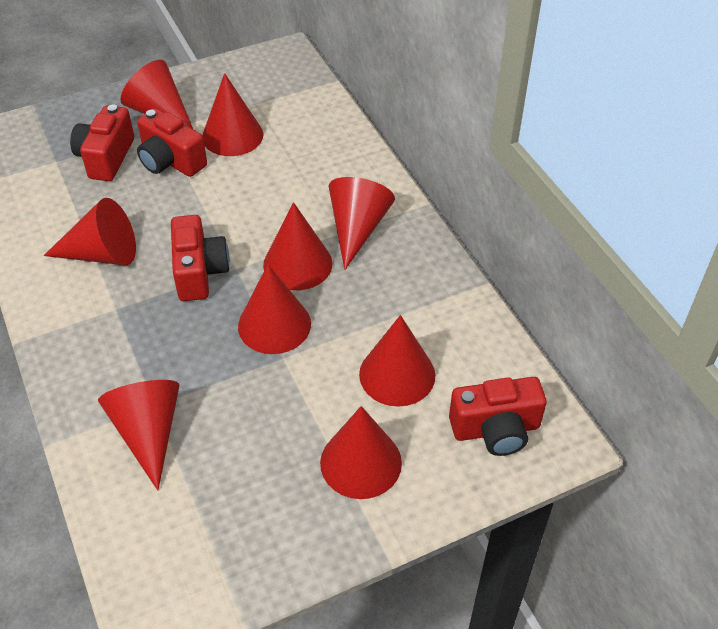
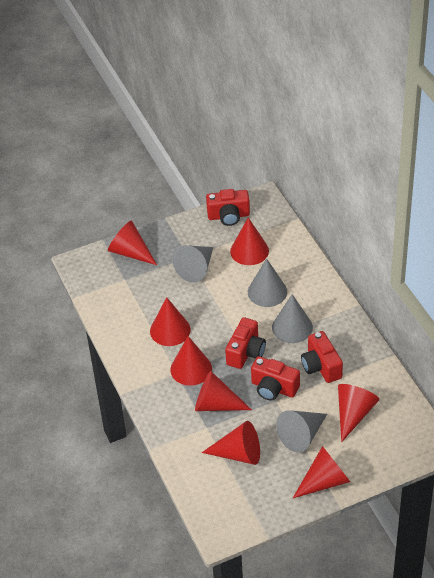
grey cone: none = 0 -> [173,245,213,282] [248,258,287,307] [272,294,313,343] [276,410,327,452] = 4
red cone: [44,198,136,265] [98,380,180,491] [120,60,193,129] [202,73,263,156] [238,264,311,354] [263,202,332,290] [320,406,402,499] [329,177,395,270] [359,315,435,407] = 9 -> [108,221,157,265] [150,297,191,346] [170,336,212,386] [195,371,252,411] [202,421,260,465] [230,217,269,265] [293,446,350,498] [338,384,379,442] = 8

